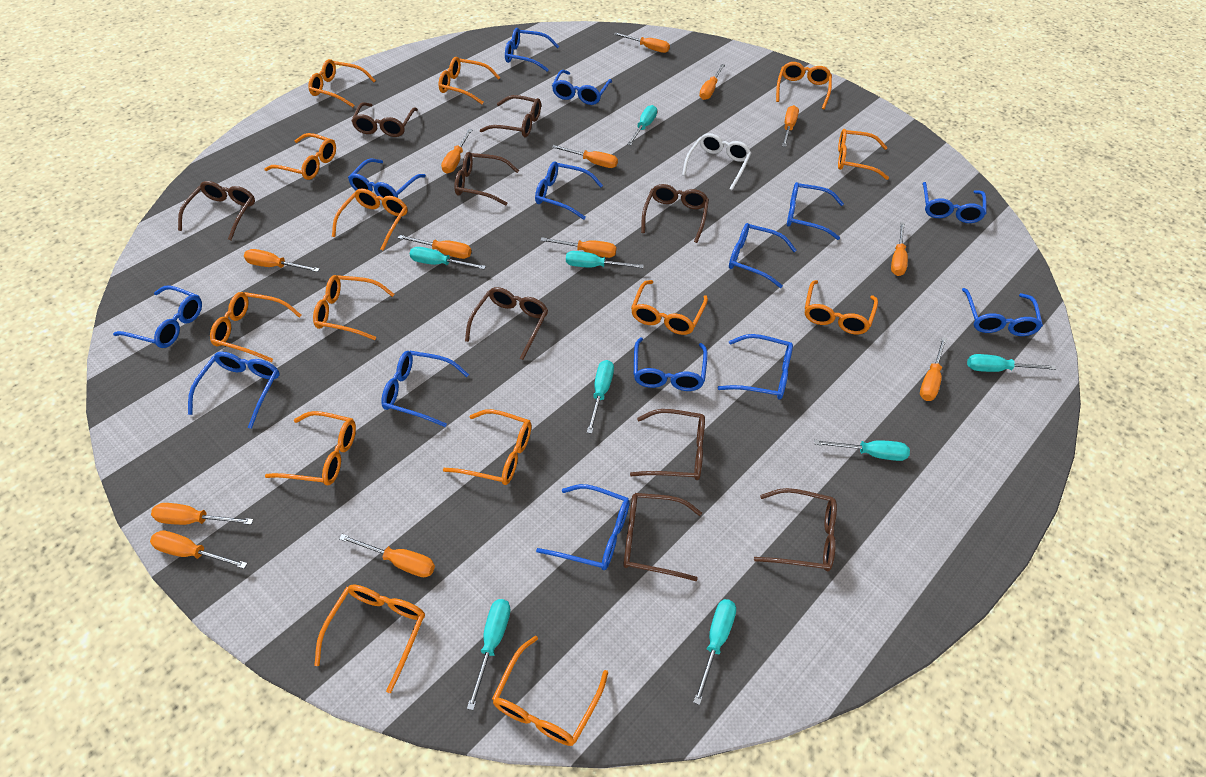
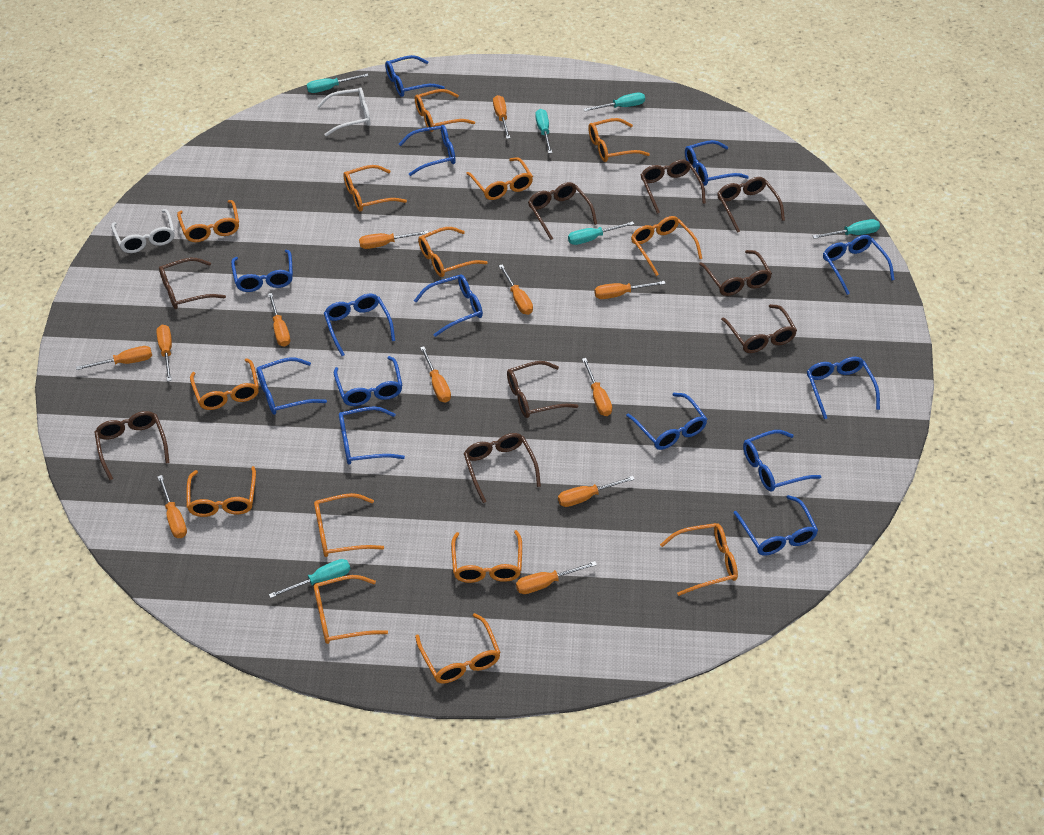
orange screwdriver: [150,530,248,569] [151,503,254,525] [244,249,320,272] [339,534,435,577] [397,235,471,259] [441,129,472,174] [541,237,616,258] [552,145,618,168] [614,32,670,53] [699,64,725,100] [782,105,799,147] [891,222,908,276] [920,337,947,401] = 13 -> [76,346,152,370] [156,325,172,381] [157,475,187,538] [268,293,290,347] [359,230,428,249] [420,346,451,403] [493,95,510,139] [499,264,533,315] [516,561,597,594] [558,476,635,507] [582,358,612,416] [594,281,666,299] = 12
turquoise screwdriver: [410,247,486,269] [467,599,511,710] [566,251,644,268] [587,360,614,434] [627,105,657,145] [693,599,736,705] [815,440,910,461] [967,354,1056,372] = 8 -> [269,559,350,598] [307,74,368,93] [535,109,552,154] [568,221,634,245] [584,93,645,111] [813,219,880,239] = 6
white glasses: [682,133,751,190] = 1 -> [111,209,175,253] [317,87,370,136] = 2

